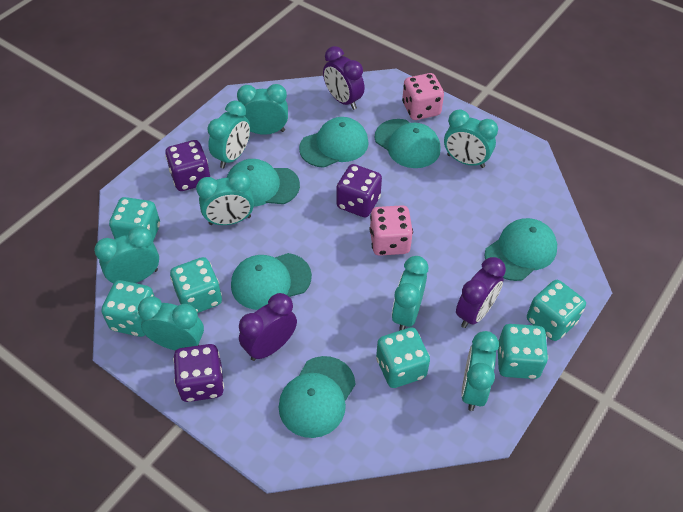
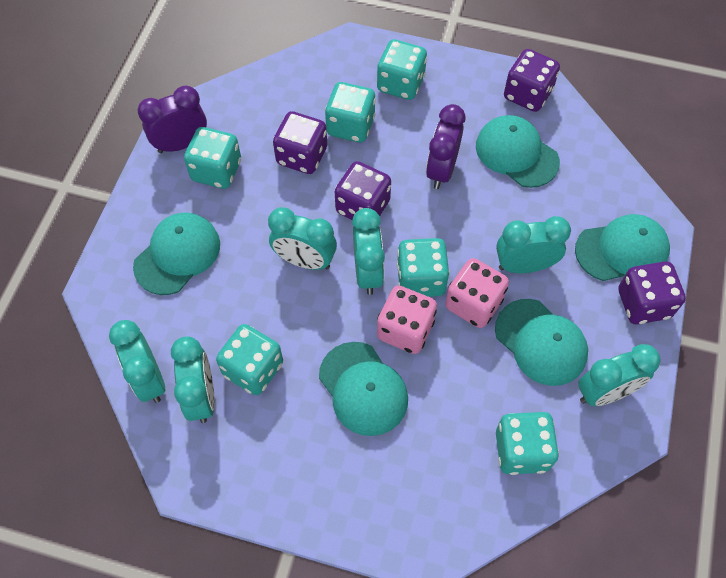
purple clock: [239,293,297,361] [323,46,365,110] [456,257,506,328] = 3 -> [138,86,207,153] [426,104,465,189] = 2
purple dice: [165,140,210,191] [173,344,224,402] [336,164,382,217] = 3 -> [273,111,327,174] [335,161,391,220] [504,49,560,112] [618,261,686,324] = 4
turquoise cap: [227,159,300,207] [231,253,312,310] [279,356,356,438] [299,117,369,168] [374,119,441,168] [484,218,557,281] = 6 -> [133,213,220,295] [319,342,408,436] [476,115,560,188] [495,299,588,386] [575,214,670,281] = 5
turquoise clock: [94,226,159,283] [138,296,204,351] [196,171,254,225] [207,100,250,168] [237,84,288,135] [392,256,428,331] [444,110,498,168] [461,331,499,411] = 8 -> [109,320,165,403] [171,337,215,423] [268,207,337,270] [352,208,385,295] [496,216,571,273] [578,344,661,406] = 6

